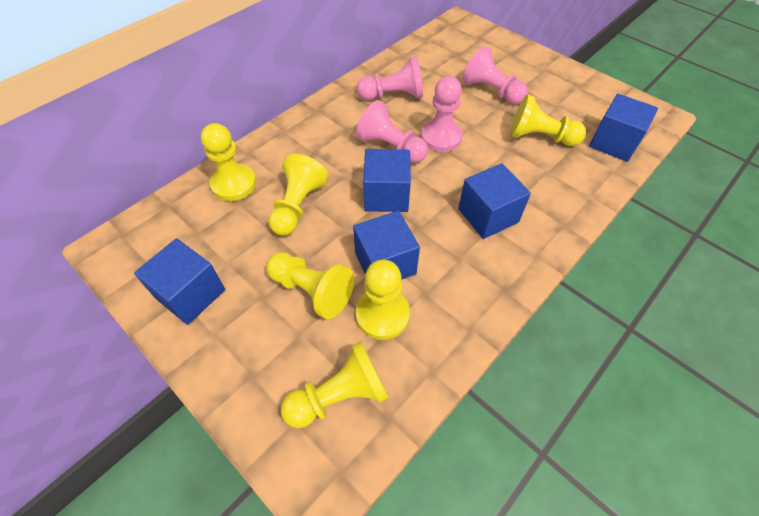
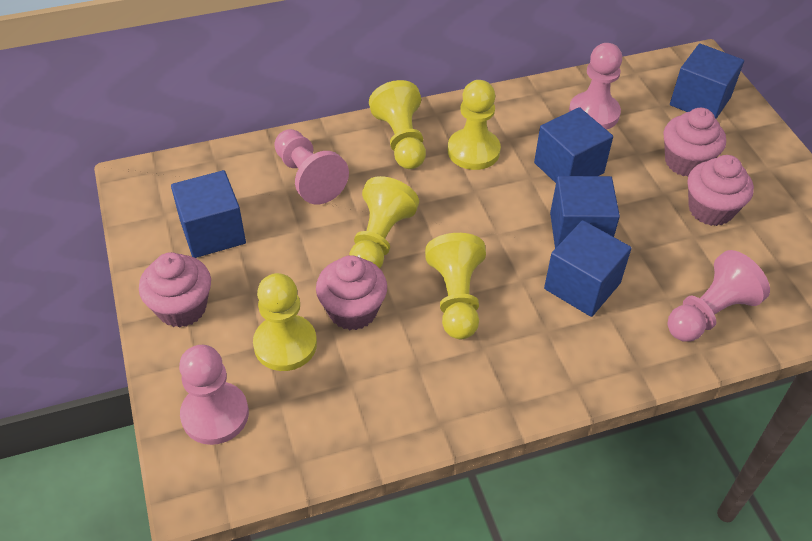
pink cupcake: none = 0 -> [139,252,211,328] [316,255,387,330] [663,108,726,177] [688,155,754,226] = 4
yellow pawn: [201,123,256,201] [266,252,354,319] [268,154,328,235] [281,341,389,428] [356,260,410,340] [510,94,586,146] = 6 -> [253,273,317,371] [349,176,419,268] [369,80,426,169] [425,233,486,339] [448,80,501,170] = 5

